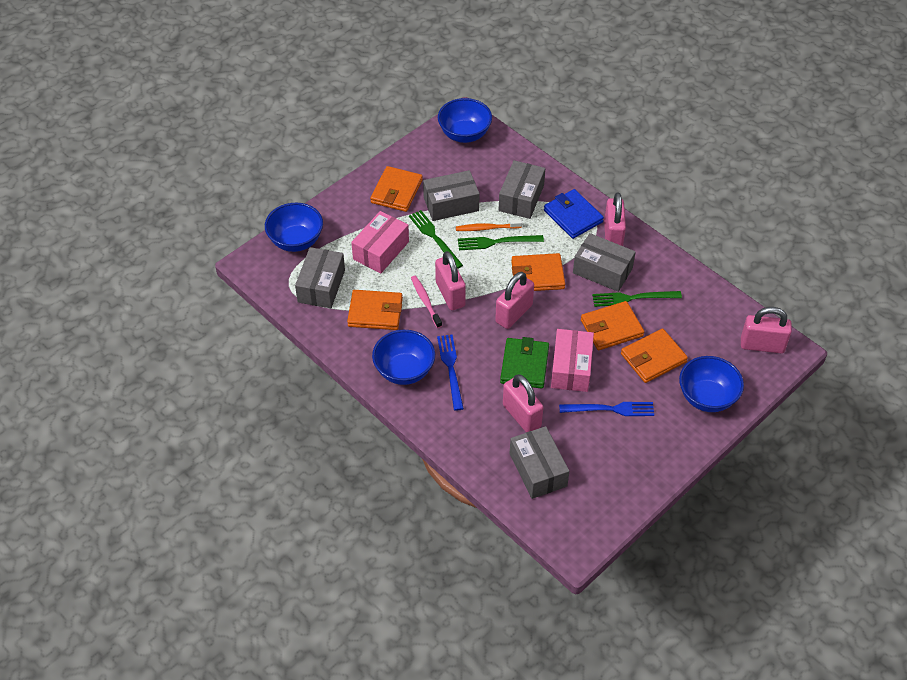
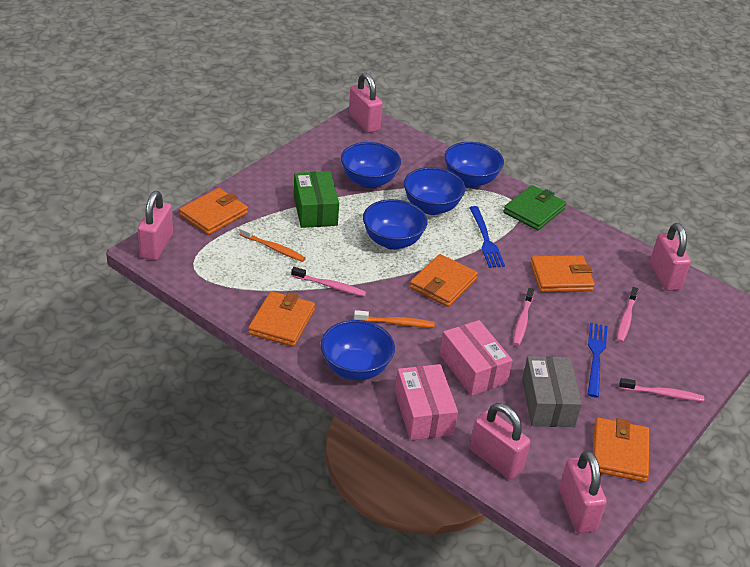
blue bowl: [265,203,323,252] [372,330,435,385] [438,98,492,143] [679,356,744,412] = 4 -> [321,320,395,380] [341,142,401,188] [363,199,427,250] [404,167,465,215] [444,142,504,187] = 5
blue wallet: [544,189,604,239] = 1 -> none = 0
green box: none = 0 -> [294,171,339,228] = 1
green fork: [409,210,463,269] [458,235,544,250] [592,291,682,307] = 3 -> none = 0
grey box: [295,247,345,308] [423,170,480,221] [499,160,545,219] [510,426,569,499] [573,233,636,292] = 5 -> [522,356,582,427] = 1
orange toothbrush: [456,219,522,231] = 1 -> [239,226,306,262] [354,310,435,327] = 2
pink toothbrush: [411,276,442,328] = 1 -> [291,267,366,297] [513,288,534,346] [617,287,638,343] [619,378,704,402] = 4

